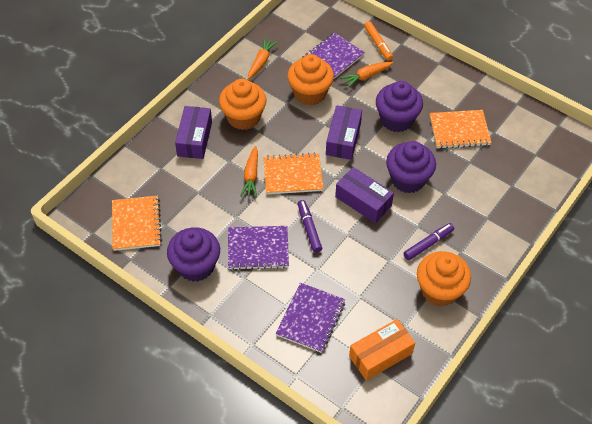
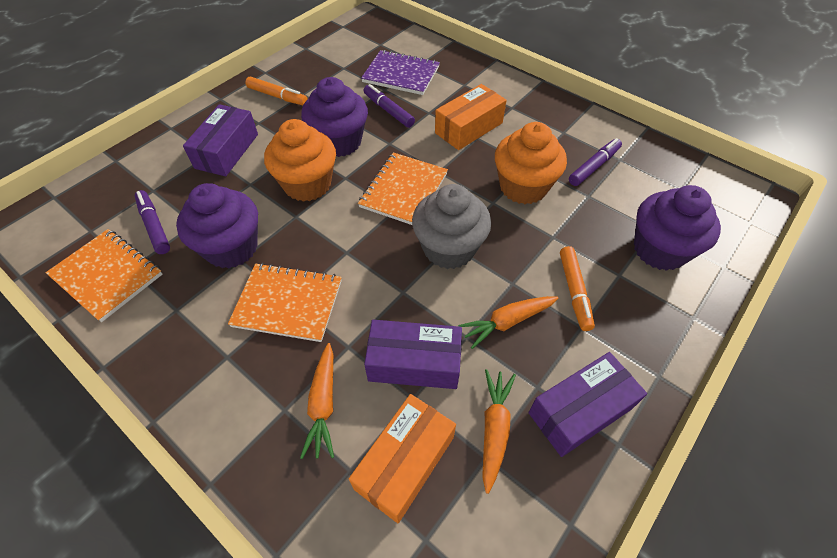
grey cupcake: none = 0 -> [412,184,491,269] = 1
orange box: [349,319,415,381] = 1 -> [349,394,456,523] [435,84,507,150] = 2
orange cupcake: [219,79,266,130] [287,54,334,105] [417,251,471,306] = 3 -> [264,119,336,202] [495,122,567,204] = 2
orange marker: [364,21,393,61] = 1 -> [245,77,308,105] [560,246,595,331] = 2
purple marker: [298,200,322,253] [403,223,454,260] = 2 -> [135,190,170,254] [364,84,415,128] [569,138,622,186] = 3
purple notebook: [228,226,289,270] [276,283,345,353] [302,33,365,80] = 3 -> [361,50,440,95] = 1

